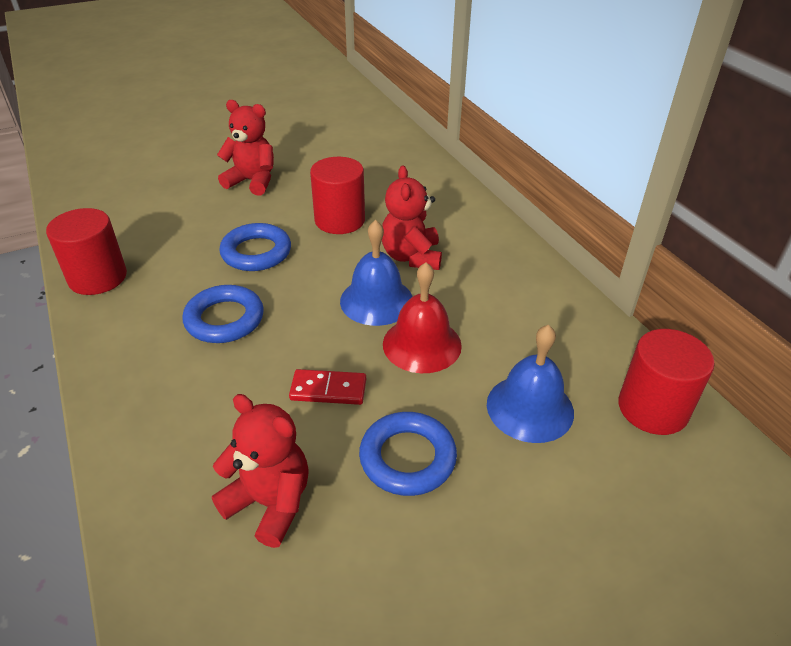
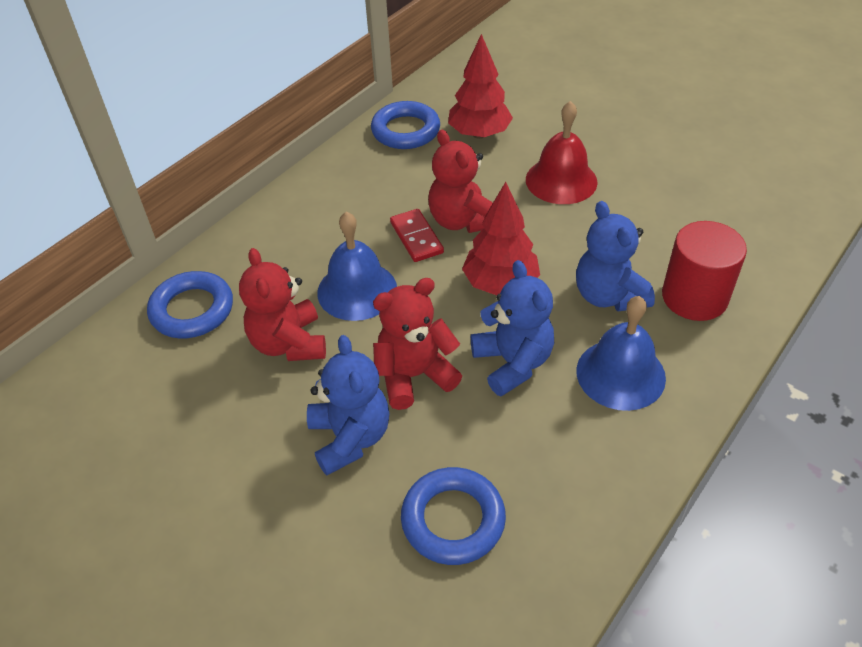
blue teddy bear: none = 0 -> [307,335,389,475] [471,260,554,397] [576,201,655,312] = 3
red cylinder: [46,208,127,295] [310,157,365,234] [618,329,715,435] = 3 -> [662,221,747,321] = 1
red tree: none = 0 -> [448,34,513,139] [462,182,540,295] = 2

